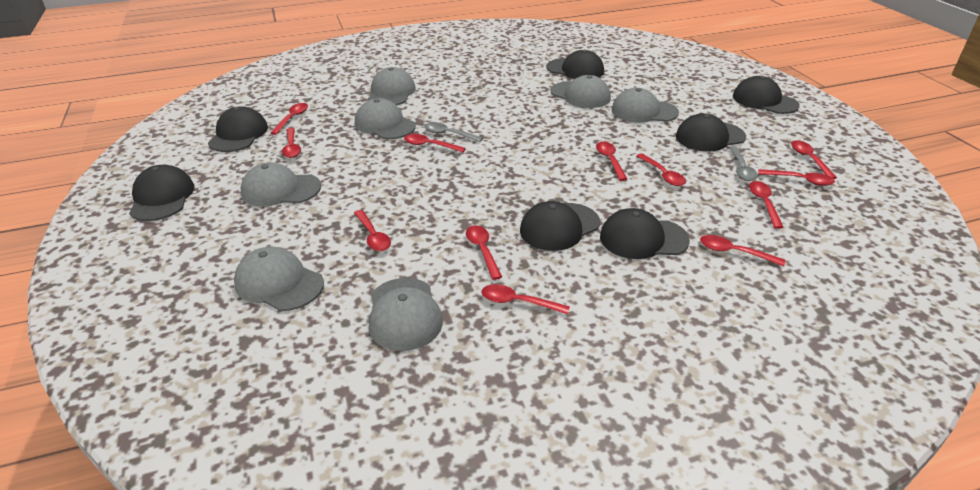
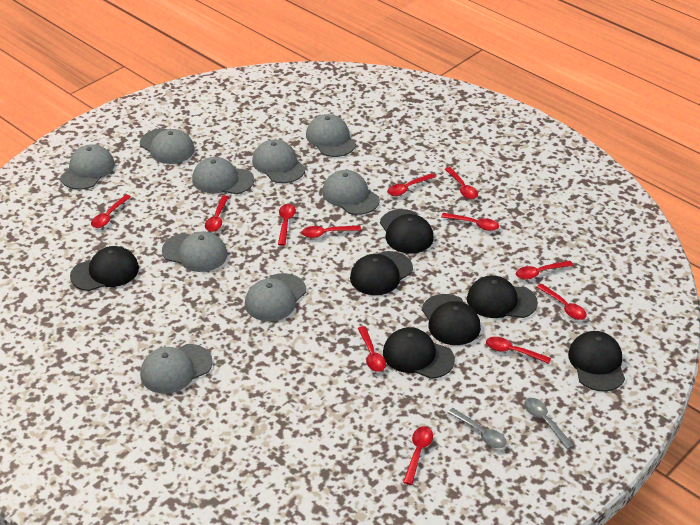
grey cap: [234,247,324,311] [241,162,321,207] [355,98,416,139] [368,67,416,105] [369,278,443,351] [551,75,611,108] [611,88,679,122] = 7 -> [60,144,115,190] [140,129,195,164] [140,344,213,394] [162,232,228,272] [192,157,254,194] [245,273,306,321] [252,139,305,183] [306,114,356,157] [322,170,380,215] = 9

